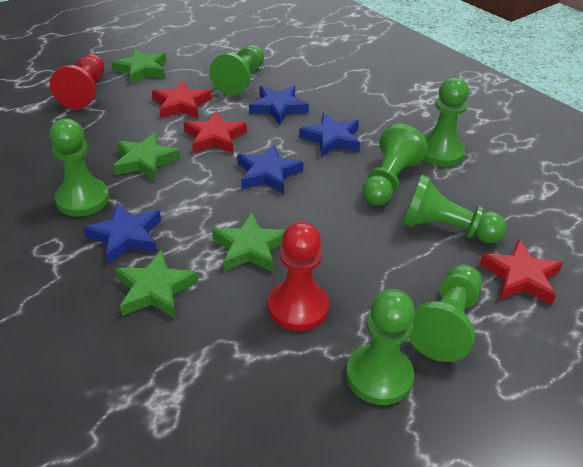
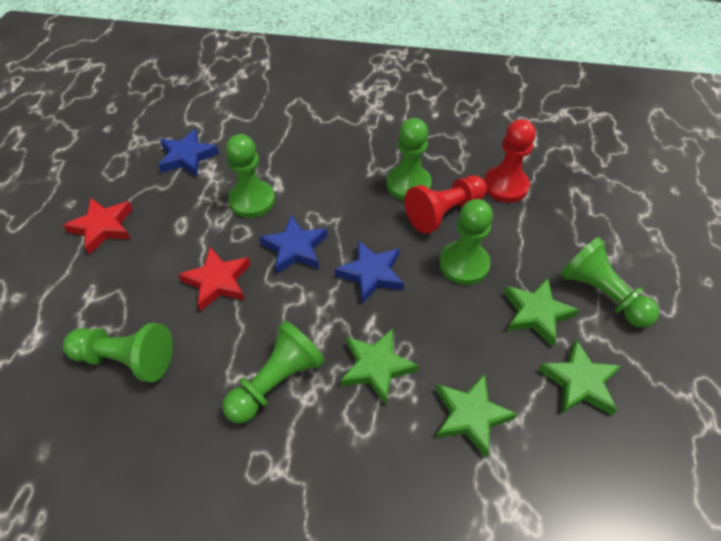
blue star: [83,203,161,264] [237,145,303,194] [249,86,309,125] [299,113,360,157] = 4 -> [158,129,219,177] [259,215,328,274] [335,240,404,304] = 3
green pawn: [50,119,109,217] [210,45,264,96] [346,289,415,405] [362,123,428,206] [402,174,507,243] [409,264,482,362] [423,77,469,167] = 7 -> [63,323,173,382] [222,321,325,424] [226,134,275,218] [387,118,432,201] [439,199,493,285] [560,237,659,328] = 6
red star: [152,80,212,118] [184,111,247,153] [480,240,563,305] = 3 -> [63,198,133,255] [178,247,251,311] = 2

